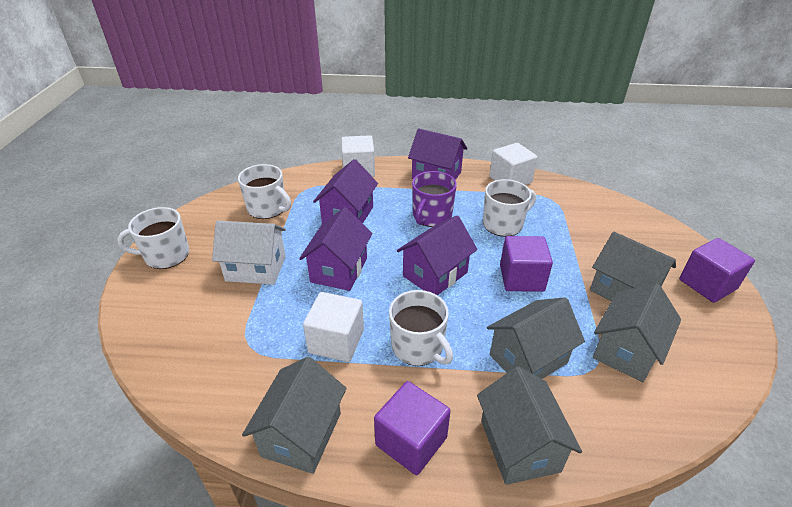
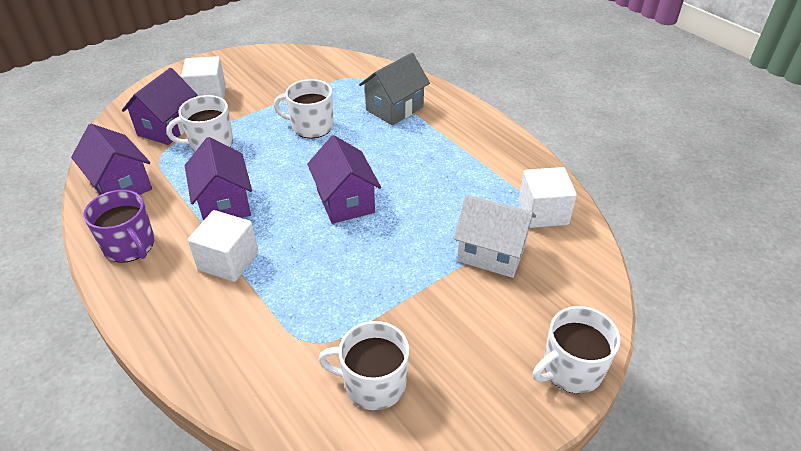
grey house: [242,357,347,474] [477,366,582,485] [487,297,585,379] [590,232,676,301] [593,283,681,382] = 5 -> [359,53,430,125] = 1
purple cube: [374,381,451,475] [500,236,553,292] [679,238,755,303] = 3 -> none = 0

